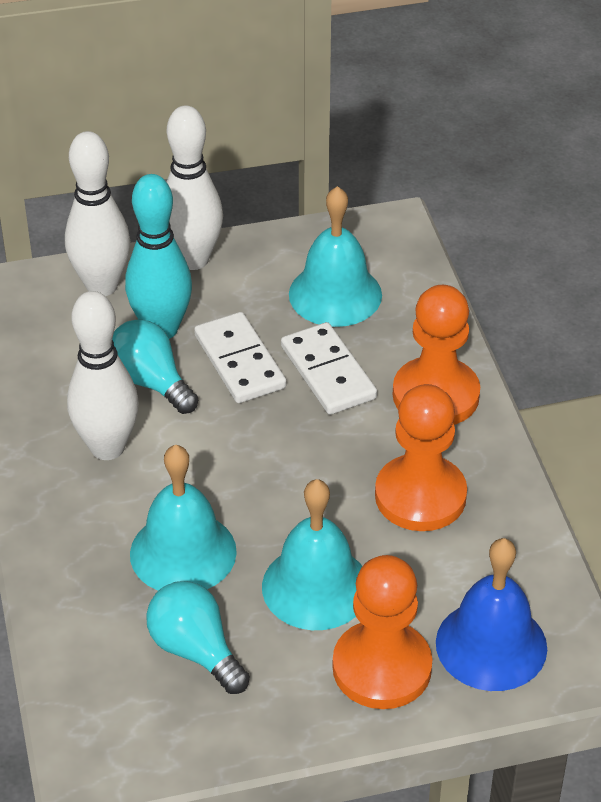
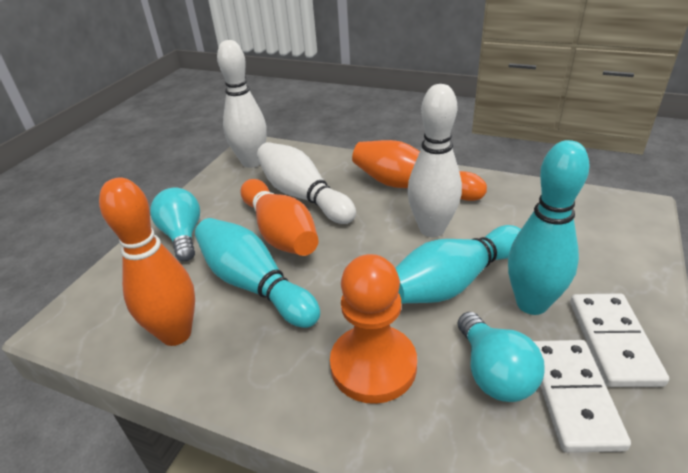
blue bell: [436,538,547,691] = 1 -> none = 0
orange bowling pin: none = 0 -> [99,177,195,346] [241,179,319,256] [352,140,487,201] = 3
orange pawn: [333,555,433,709] [375,384,467,531] [393,285,480,425] = 3 -> [330,254,417,404] = 1
turquoise bell: [130,445,237,591] [262,479,362,630] [289,186,382,327] = 3 -> none = 0
turquoise bowling pin: [125,174,192,339] = 1 -> [195,218,320,328] [396,225,521,304] [508,140,590,315] = 3

